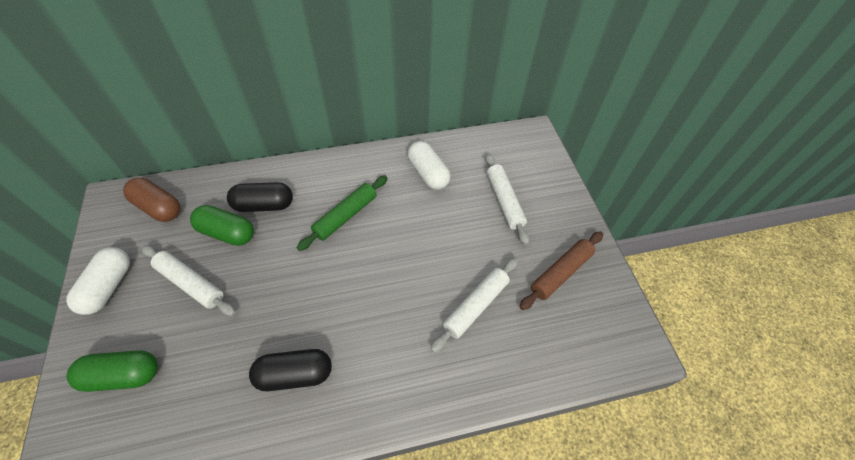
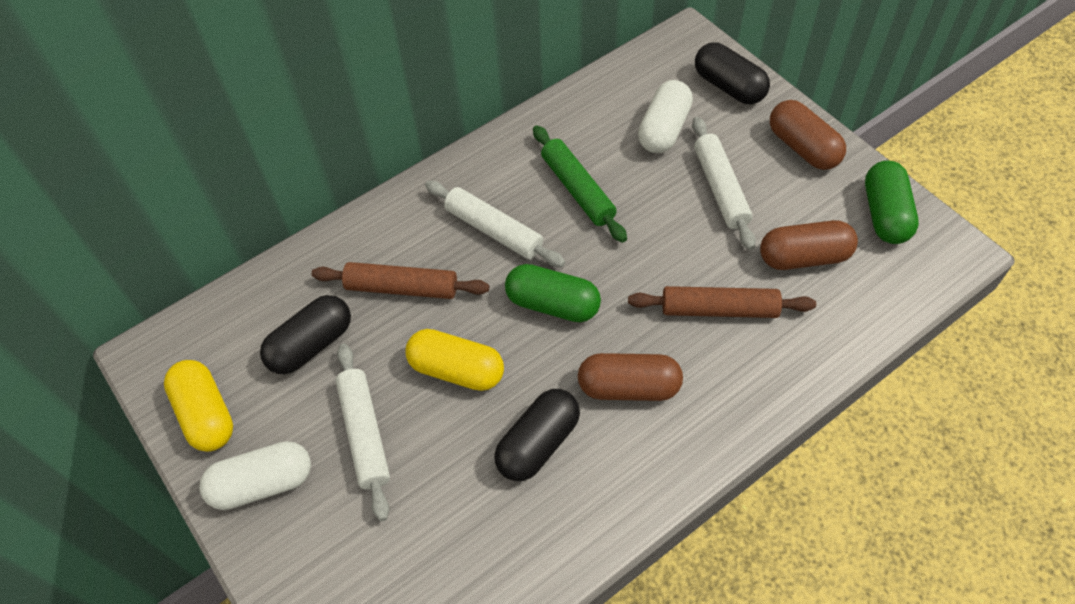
black capsule: [227,182,293,212] [249,349,332,391] = 2 -> [260,295,351,375] [494,389,580,481] [695,42,770,105] = 3
brown capsule: [123,178,180,222] = 1 -> [578,353,683,401] [760,220,858,270] [770,100,846,170] = 3
brown rolling pin: [519,231,603,310] = 1 -> [311,262,489,299] [628,286,816,318] = 2
yellow capsule: none = 0 -> [164,360,233,452] [406,329,504,391] = 2

